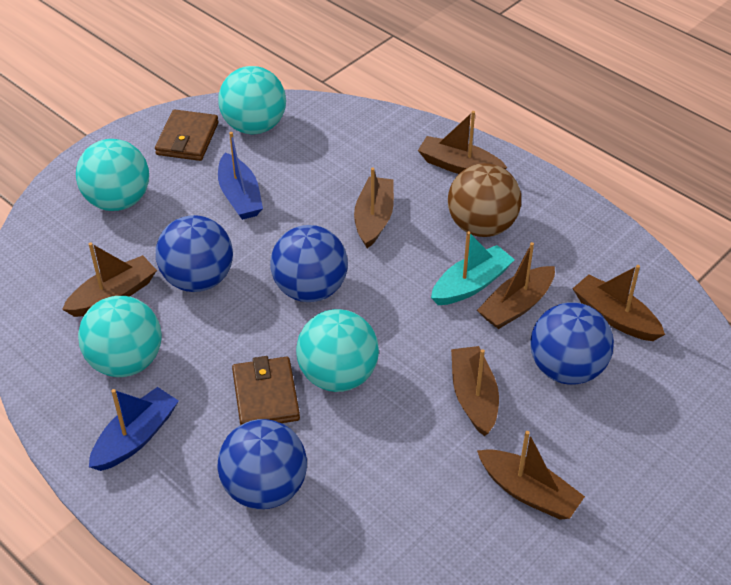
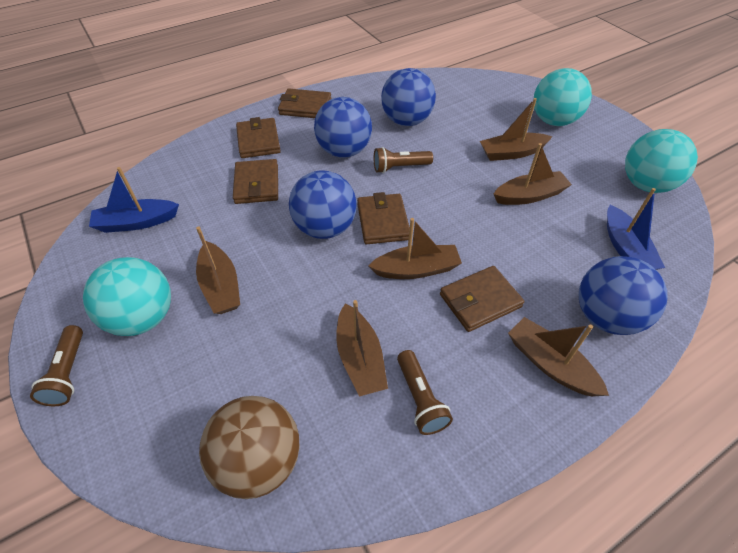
brown boat: [62,242,157,317] [354,168,394,248] [418,111,507,174] [451,346,499,436] [477,242,555,329] [477,431,585,520] [572,265,665,341] = 7 -> [196,227,240,314] [336,300,388,397] [368,218,462,279] [480,98,553,161] [494,143,572,205] [508,317,609,396] = 6
brown flashlight: none = 0 -> [30,325,83,406] [374,147,433,173] [397,350,453,435] = 3
brown wallet: [155,109,219,161] [232,356,300,425] = 2 -> [233,159,278,204] [236,117,281,158] [278,88,331,118] [357,192,410,244] [440,266,524,332] = 5
turquoise ball: [76,139,149,211] [78,296,161,377] [218,66,286,134] [296,309,379,392] = 4 -> [83,257,171,336] [533,68,592,126] [625,129,698,193] = 3
turquoise boat: [431,231,515,305] = 1 -> none = 0

